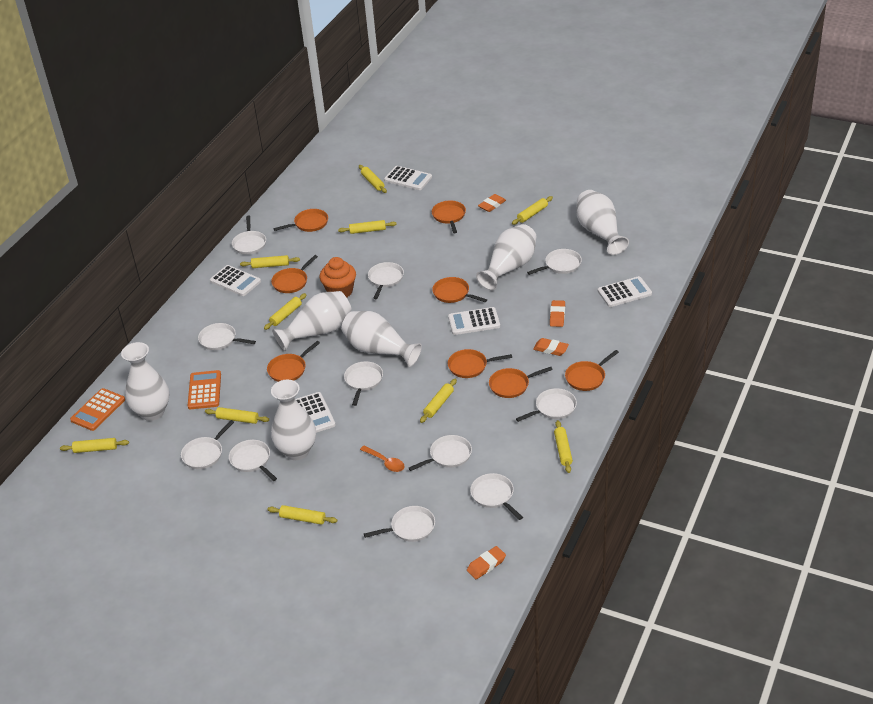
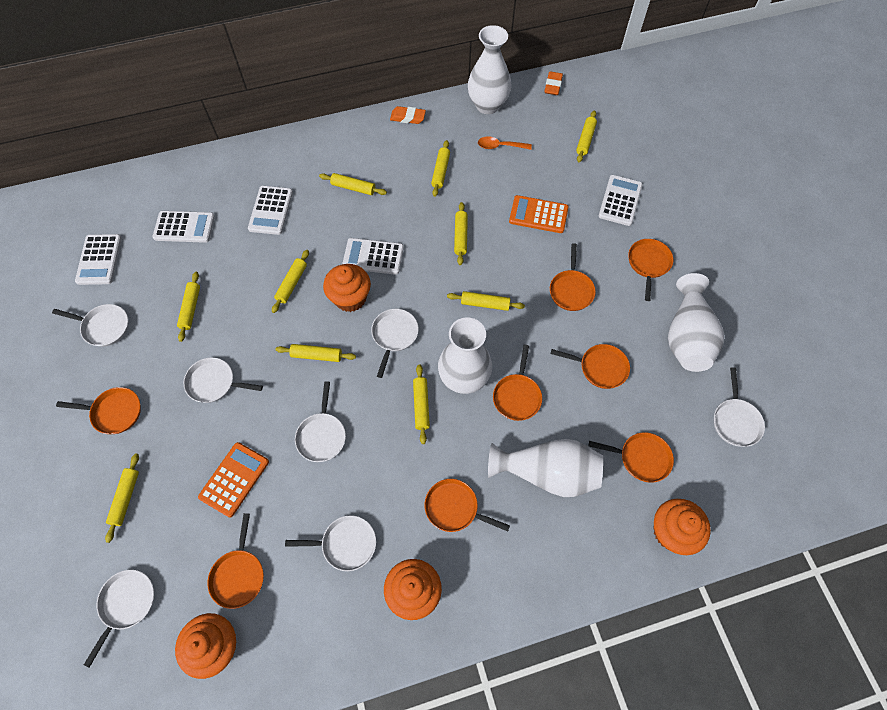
orange cupcake: [320,257,356,298] = 1 -> [175,613,236,679] [323,264,371,312] [384,559,442,620] [653,499,711,555] = 4
orange eraser: [467,546,506,579] [478,194,506,212] [533,338,569,356] [550,300,565,327] = 4 -> [390,106,426,124] [544,71,563,95] = 2
white pan: [181,420,234,469] [198,323,256,350] [229,440,277,481] [232,215,266,255] [344,361,383,406] [364,506,435,542] [368,262,404,299] [409,435,472,471] [470,473,523,520] [516,388,577,422] [527,249,582,275] = 11 -> [52,304,129,347] [84,570,154,668] [183,357,263,403] [285,515,376,571] [295,381,346,462] [371,309,419,378] [714,368,765,447] = 7
white vase: [121,342,169,421] [271,380,316,460] [272,291,352,351] [341,311,422,367] [476,224,537,290] [576,190,629,255] = 6 -> [438,317,492,394] [468,25,512,114] [488,439,603,497] [668,273,725,372] = 4

